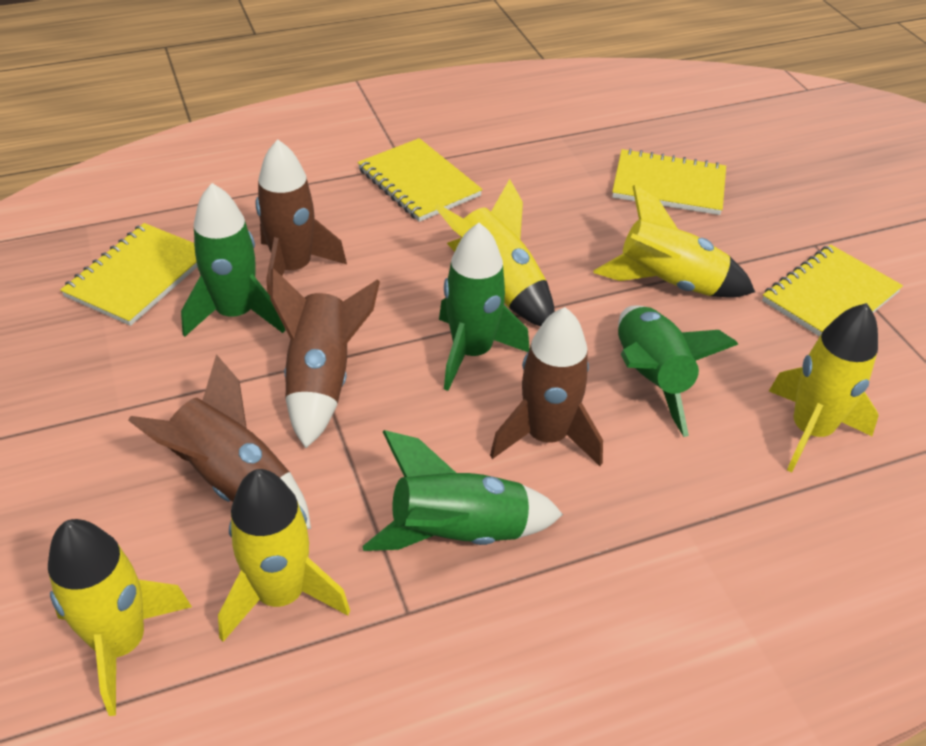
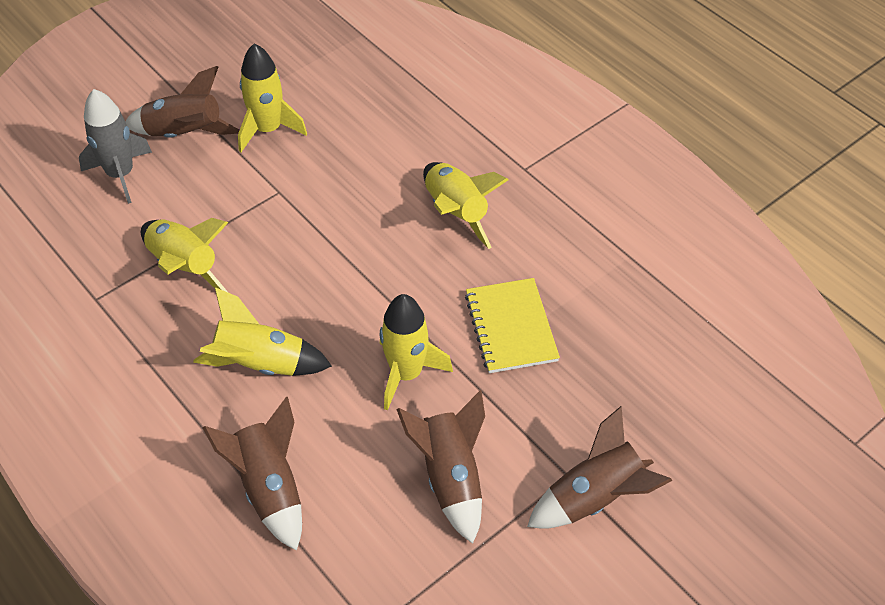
green rocket: [181,183,285,337] [362,430,563,551] [439,222,529,391] [618,305,738,437] = 4 -> none = 0
grey rocket: none = 0 -> [79,89,152,204] = 1
yellow notebook: [60,223,198,326] [358,138,483,222] [612,149,726,215] [762,245,903,337] = 4 -> [465,278,560,373] = 1

